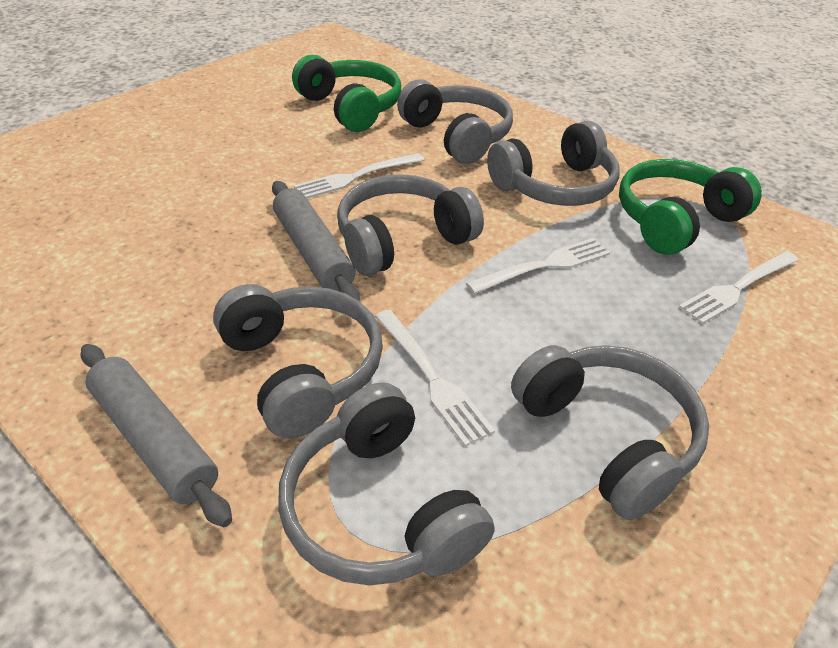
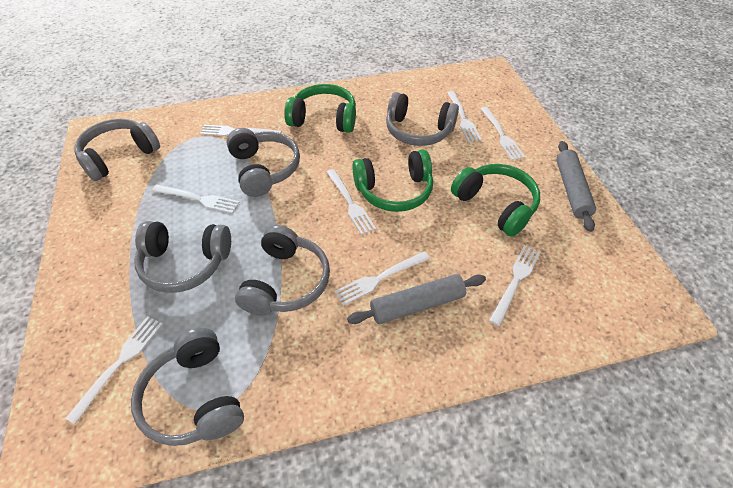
green headphones: [292,55,401,132] [619,159,762,255] = 2 -> [284,84,356,133] [352,150,433,212] [451,164,540,237] = 3
white fork: [294,153,424,198] [375,309,495,447] [466,238,610,294] [679,251,799,324] = 4 -> [65,316,163,424] [152,185,240,214] [200,125,281,136] [326,169,376,235] [334,251,430,306] [448,91,482,142] [480,107,525,161] [489,245,541,326] = 8

